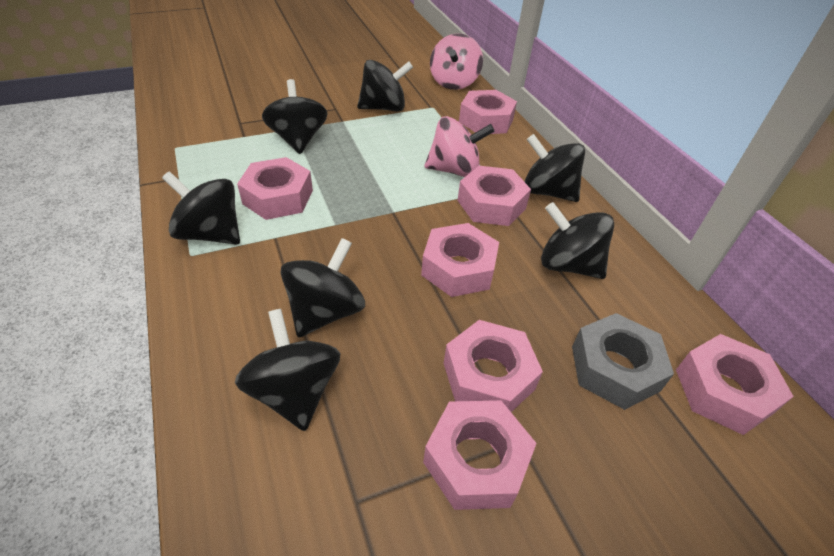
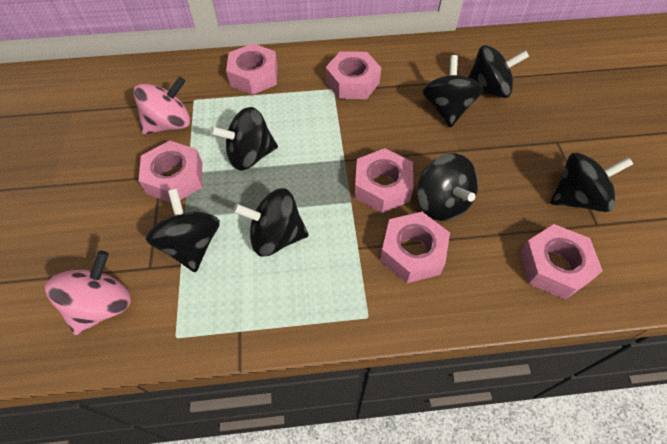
grey nut: [572,313,674,410] = 1 -> none = 0
pink nut: [237,157,313,220] [421,223,499,297] [423,401,537,510] [444,320,543,412] [457,166,531,226] [459,90,517,134] [676,334,794,435] = 7 -> [138,141,202,203] [226,43,278,95] [326,51,381,99] [354,148,413,213] [380,212,450,283] [520,224,603,300] = 6

